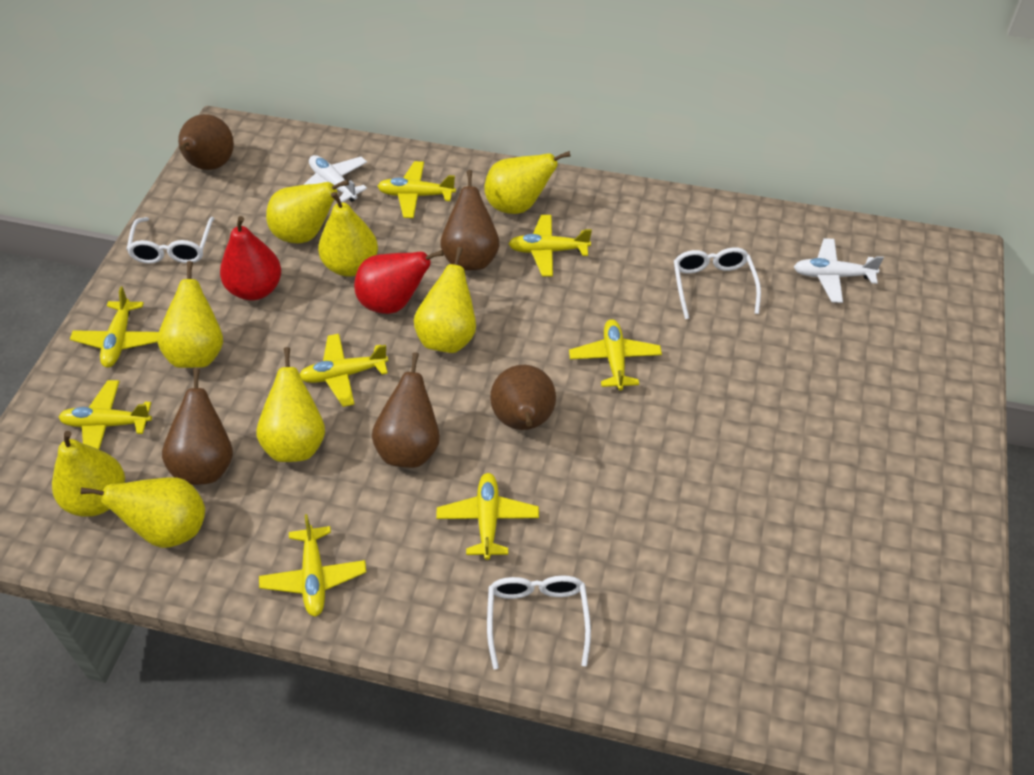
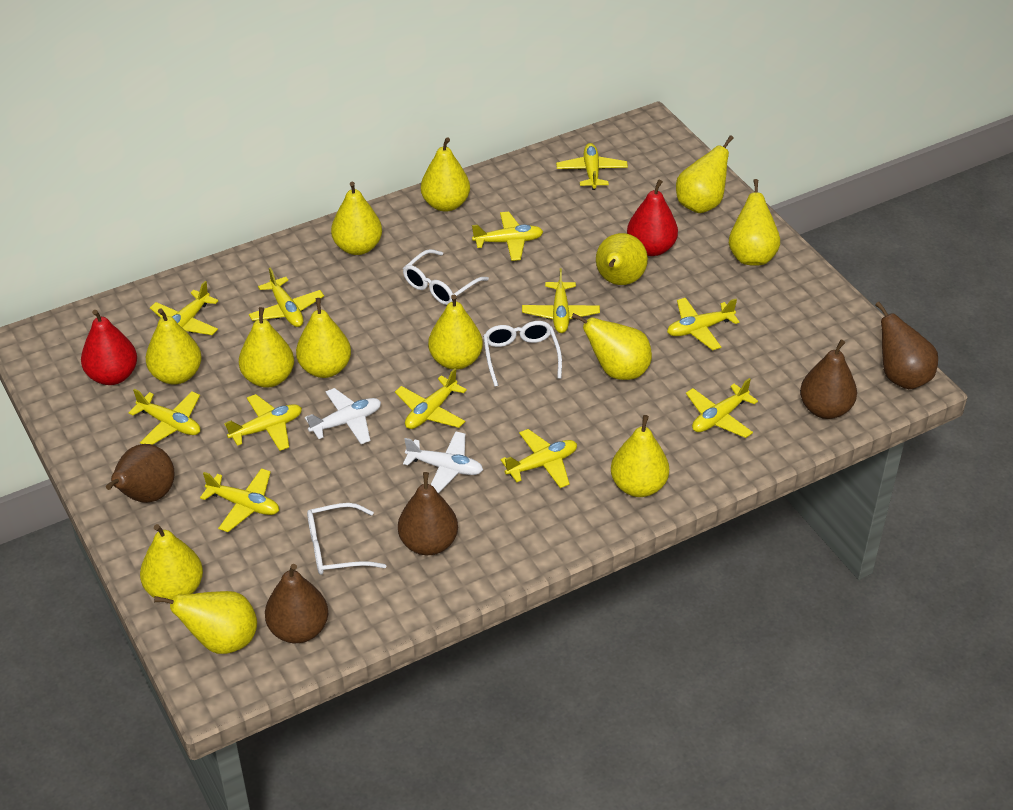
yellow pear: [52,431,125,517] [81,477,205,548] [158,261,223,368] [257,347,325,462] [266,180,349,243] [318,192,378,277] [414,247,476,353] [484,151,571,214] = 8 -> [140,524,203,600] [146,308,202,385] [154,591,257,654] [239,307,294,388] [296,298,351,378] [331,182,382,255] [421,137,470,212] [428,295,483,370] [572,313,652,380] [596,233,648,285] [611,415,669,497] [676,135,734,213] [729,179,780,266] = 13
yellow plane: [59,380,152,449] [70,286,159,368] [259,514,366,617] [300,334,388,407] [377,161,456,218] [436,473,539,560] [509,215,592,276] [569,319,662,390] = 8 -> [129,388,200,445] [150,281,219,335] [200,468,279,532] [224,394,302,451] [249,267,324,327] [395,368,467,429] [472,212,543,261] [500,429,577,488] [522,268,600,333] [556,143,628,190] [667,298,739,350] [686,378,758,438] = 12

